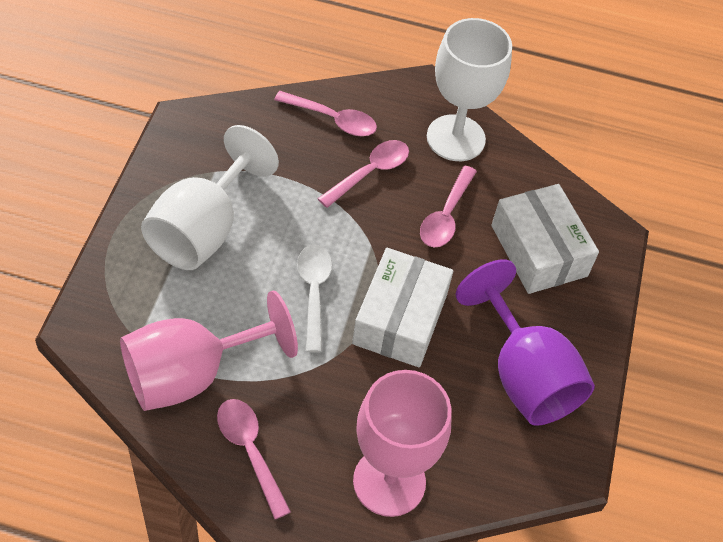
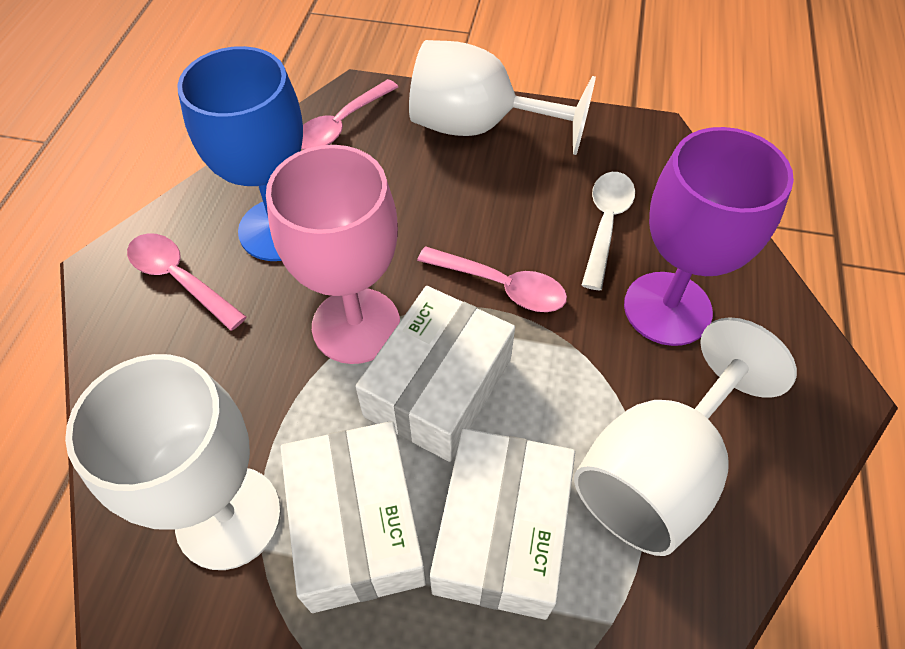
blue goblet: none = 0 -> [177,46,303,261] = 1
pink goblet: [120,291,298,411] [353,370,451,517] = 2 -> [266,145,400,364] = 1
pink spoon: [217,399,291,519] [274,91,377,136] [317,140,409,208] [420,166,477,247] = 4 -> [127,233,246,331] [301,79,398,150] [417,247,567,312] = 3
white box: [352,248,453,367] [492,184,599,294] = 2 -> [280,421,426,613] [355,286,515,462] [430,428,575,620] = 3
white goblet: [141,125,279,270] [427,18,512,161] = 2 -> [65,354,281,570] [409,40,596,155] [574,317,797,556] = 3

